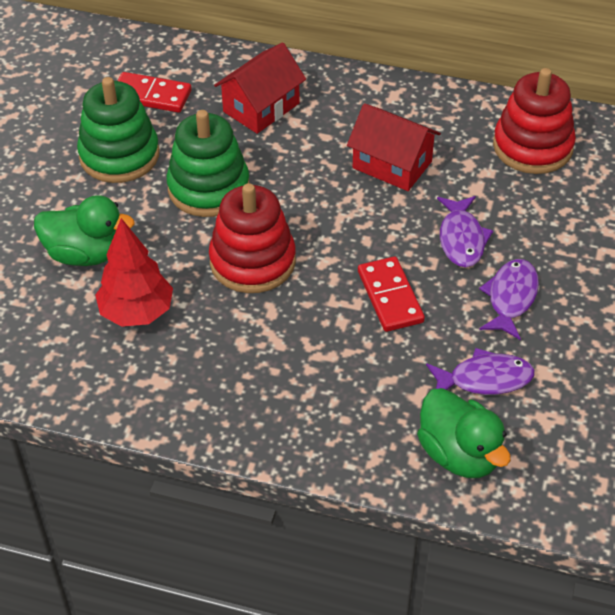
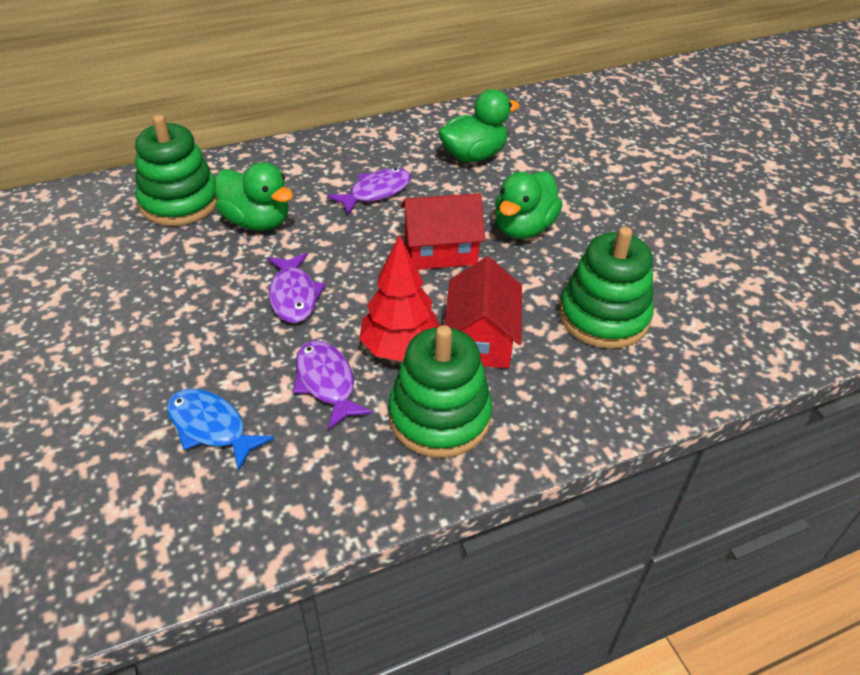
blue fish: none = 0 -> [167,388,274,471] = 1
green duck: [34,195,135,266] [417,388,511,478] = 2 -> [215,162,293,230] [439,89,520,162] [495,171,563,239] = 3
green stacking toy: [77,77,159,183] [166,110,249,217] = 2 -> [135,114,217,226] [389,325,492,458] [559,227,654,349] = 3
red domino: [118,72,192,113] [358,256,425,332] = 2 -> none = 0
red stacking toy: [209,183,296,293] [493,68,576,174] = 2 -> none = 0

